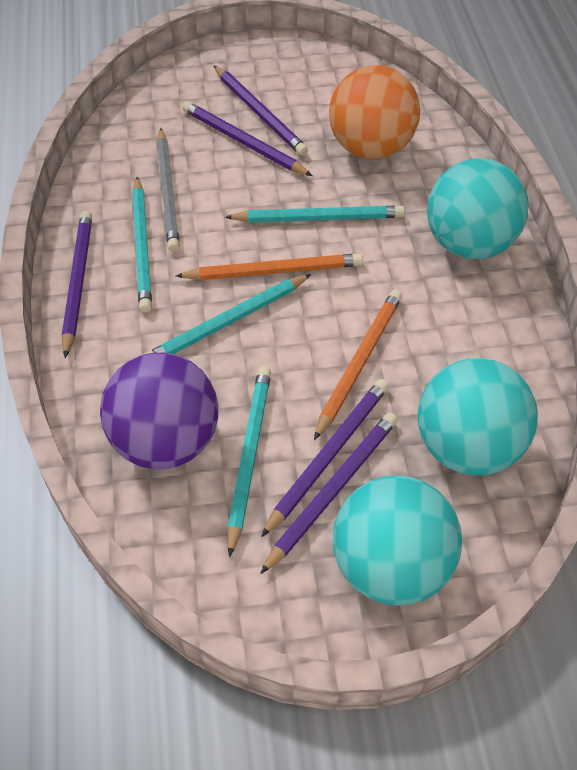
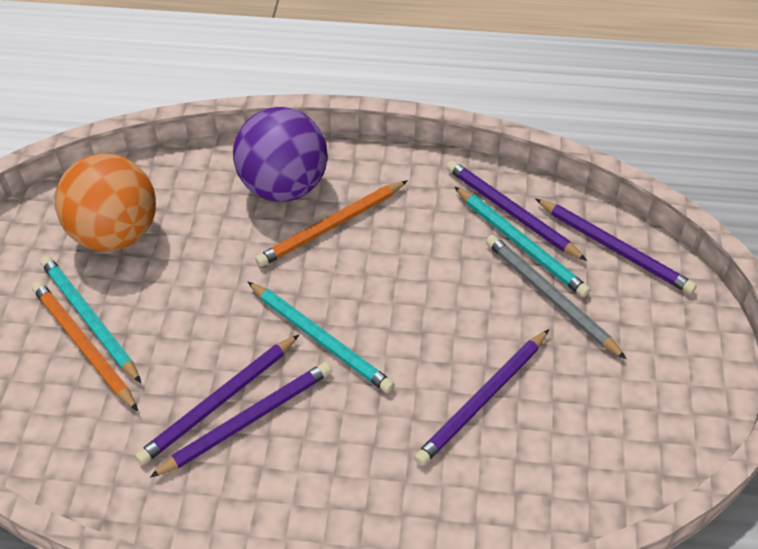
turquoise ball: [333,475,462,606] [417,358,538,476] [427,158,528,259] = 3 -> none = 0
turquoise pencil: [132,177,152,312] [144,274,311,355] [225,206,405,223] [227,366,271,557] = 4 -> [40,256,141,383] [248,282,395,393] [454,186,590,297] = 3

